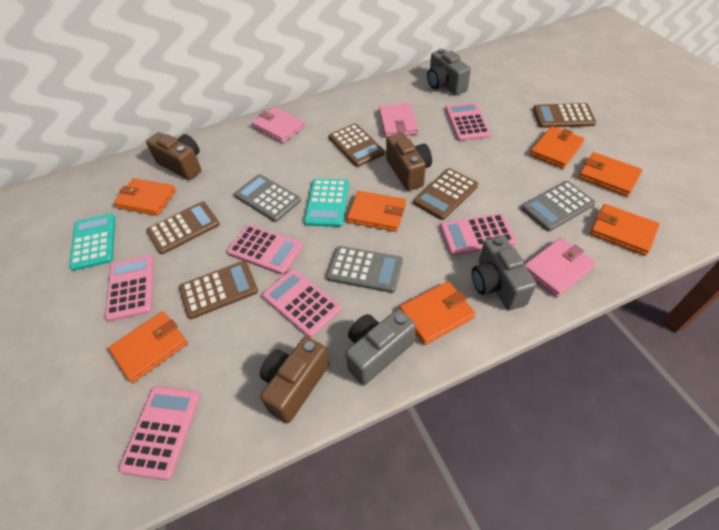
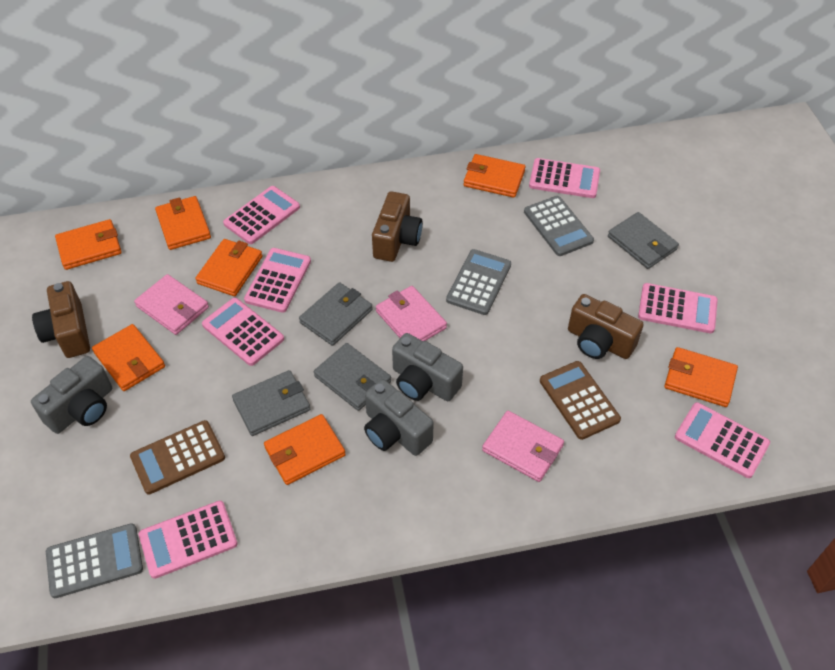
brown calculator: [146,202,220,254] [179,261,258,319] [329,123,385,167] [413,168,478,220] [533,103,596,128] = 5 -> [130,420,225,494] [540,361,621,440] = 2
grey wallet: none = 0 -> [232,370,310,436] [299,282,373,346] [314,343,391,411] [608,212,679,269] = 4
pink calculator: [105,255,154,321] [119,386,200,480] [227,225,303,275] [262,269,341,338] [440,213,517,256] [445,102,491,141] = 6 -> [139,501,238,579] [202,298,284,366] [223,186,300,244] [244,248,311,313] [529,158,600,198] [638,283,718,333] [675,402,770,478] = 7
turquoise calculator: [69,213,115,271] [304,179,349,227] = 2 -> none = 0

